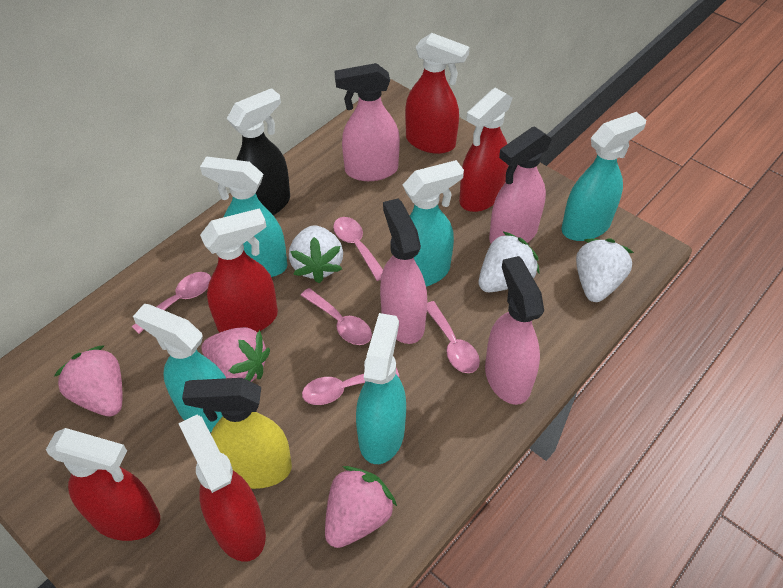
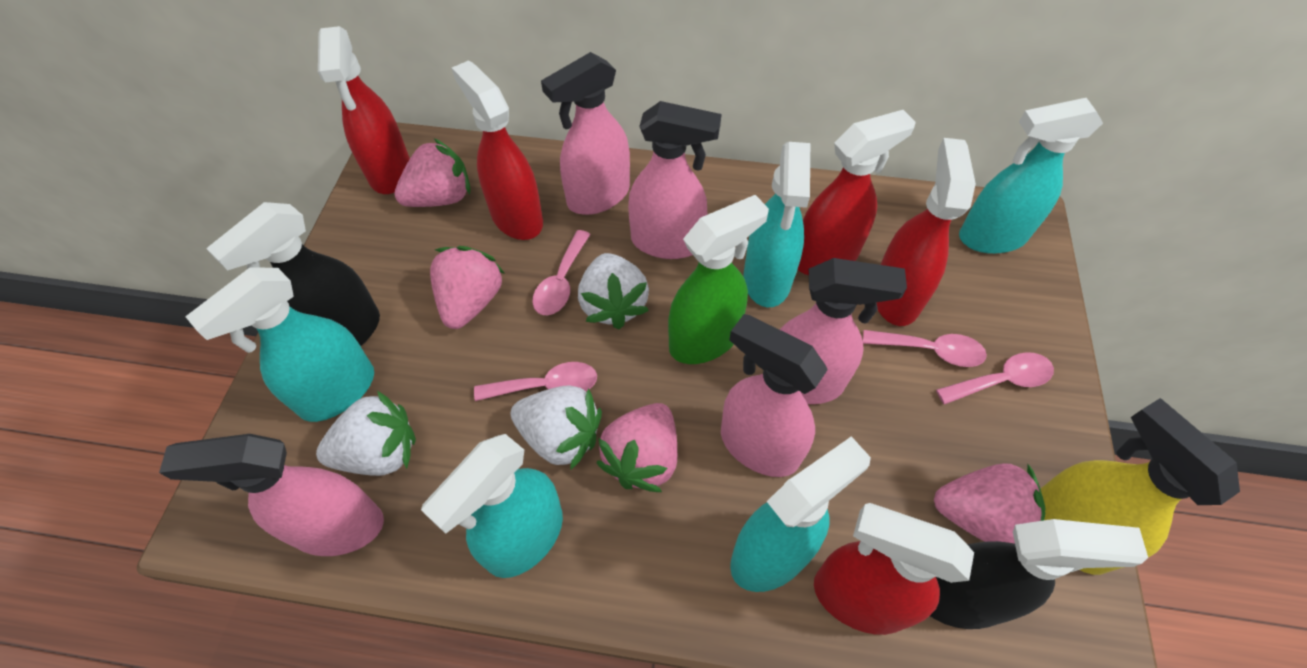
black spray bottle: [227,88,290,215] = 1 -> [206,202,380,346] [930,519,1148,629] = 2
green spray bottle: none = 0 -> [668,195,769,364] = 1
pink spoon: [131,272,211,334] [300,288,372,345] [302,368,399,405] [333,217,383,281] [427,301,480,373] = 5 -> [474,362,597,401] [532,230,591,315] [863,330,987,367] [936,352,1054,405] = 4
pink spray bottle: [334,63,400,181] [380,198,427,344] [485,256,544,405] [489,127,552,243] = 4 -> [159,434,384,556] [541,52,630,215] [628,101,722,259] [721,314,828,477] [779,258,907,404] = 5
pink strawberry: [54,345,122,417] [202,327,270,382] [325,466,397,548] = 3 -> [394,138,470,207] [430,246,505,329] [596,403,677,492] [934,463,1046,543] = 4

